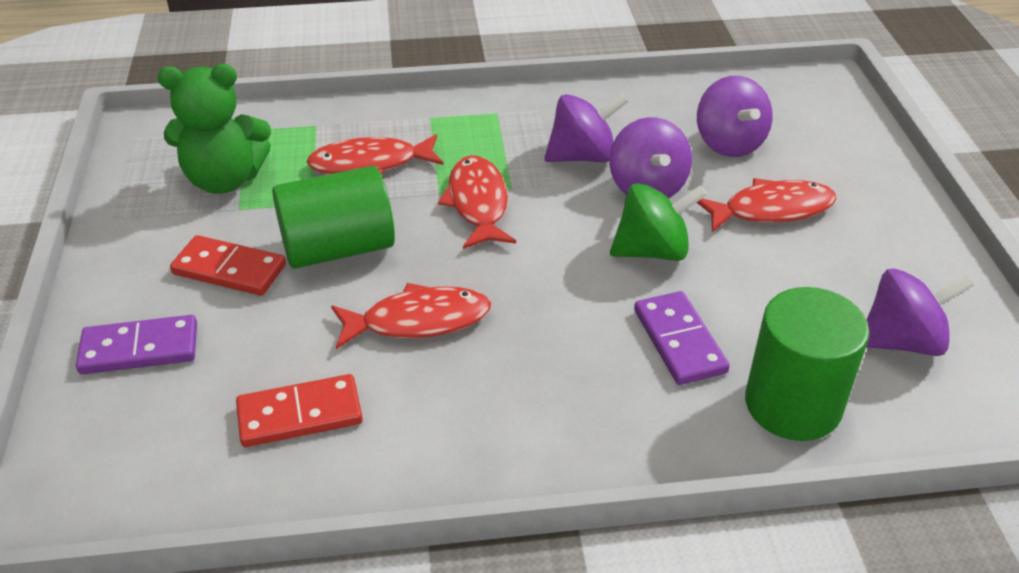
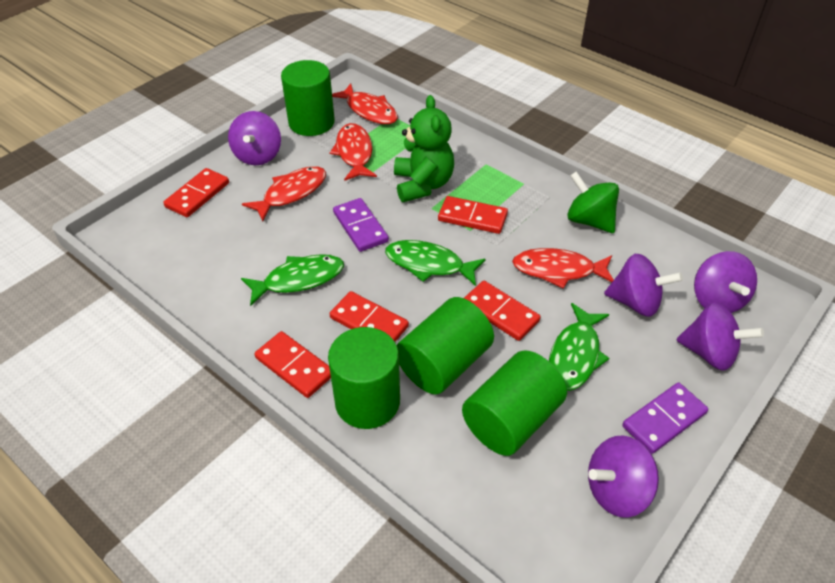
green cylinder: [272,166,395,269] [745,287,870,441] = 2 -> [281,60,335,136] [328,327,400,429] [397,297,494,395] [462,350,567,456] = 4
green fish: none = 0 -> [241,254,344,306] [385,240,485,286] [549,303,609,391] = 3
purple spinning top: [544,93,629,162] [609,117,692,198] [697,76,772,157] [866,269,974,356] = 4 -> [228,111,281,165] [588,435,659,517] [604,254,683,317] [677,302,764,371] [694,251,757,313] = 5
red domino: [170,235,286,296] [236,374,363,447] = 2 -> [163,168,229,217] [254,331,331,398] [330,291,409,342] [438,196,508,234] [464,281,540,341] = 5

